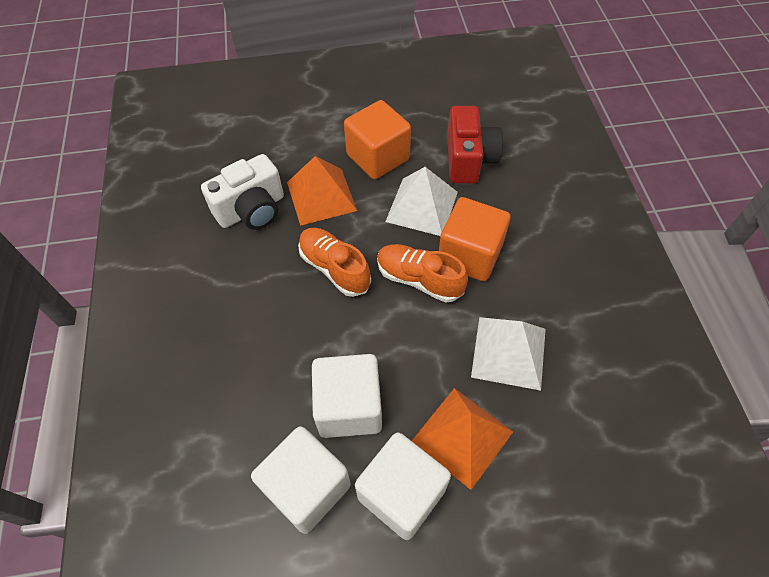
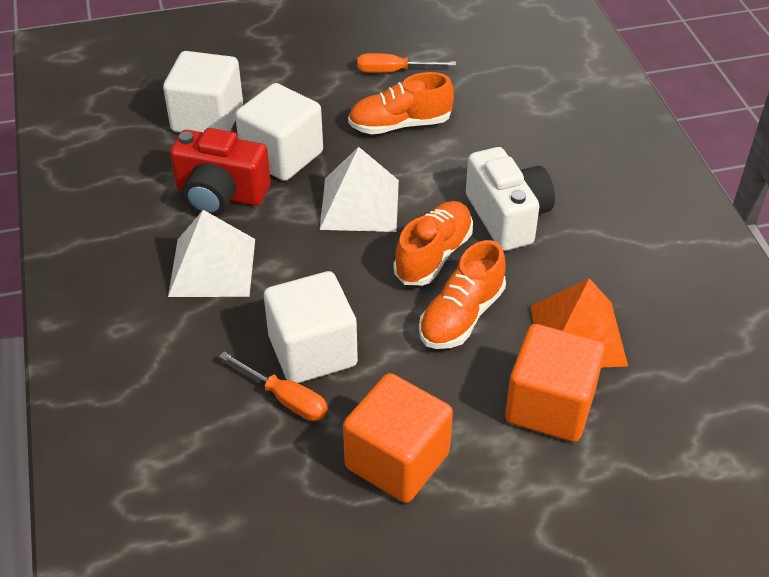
orange pyramid: [287,156,357,226] [412,388,513,490] = 2 -> [530,278,628,368] = 1
orange screwdriver: none = 0 -> [219,352,328,421] [357,53,456,73] = 2
orange shoe: [298,228,371,297] [377,244,468,302] = 2 -> [348,72,454,134] [393,201,473,286] [419,240,506,349] = 3

